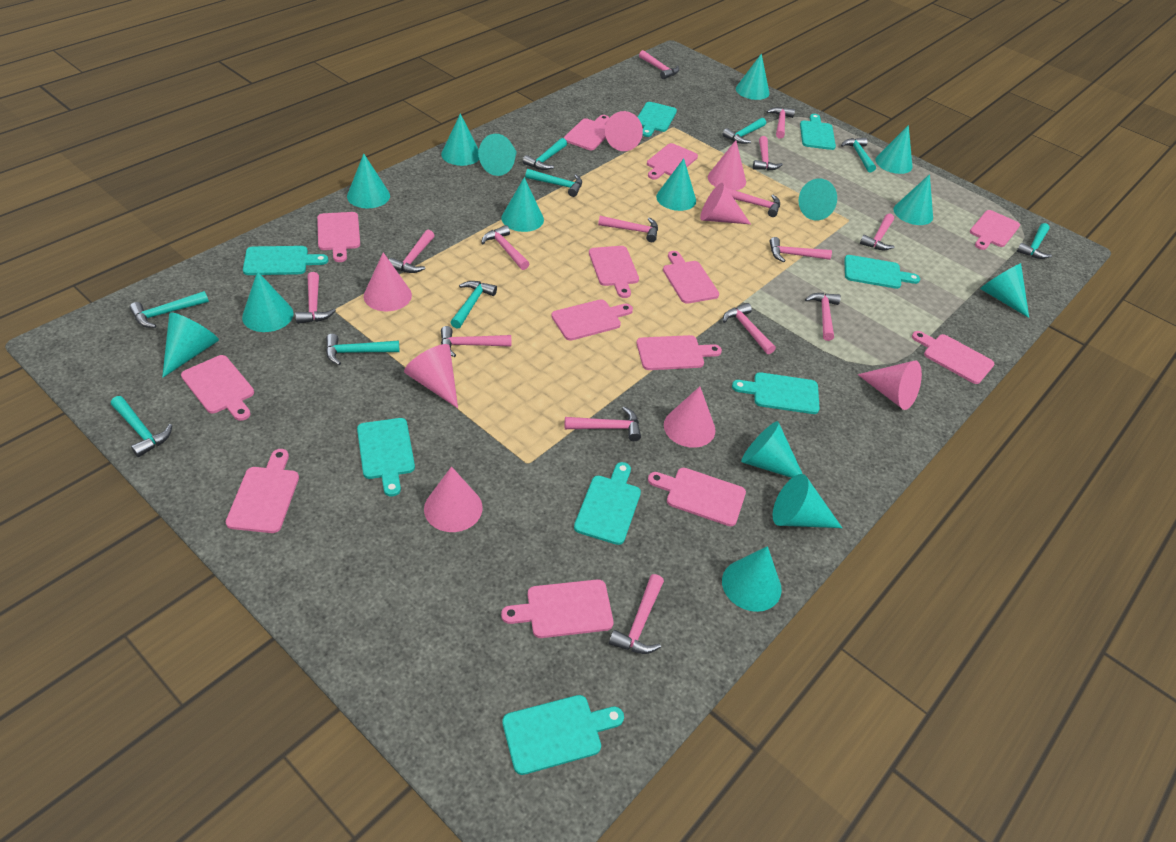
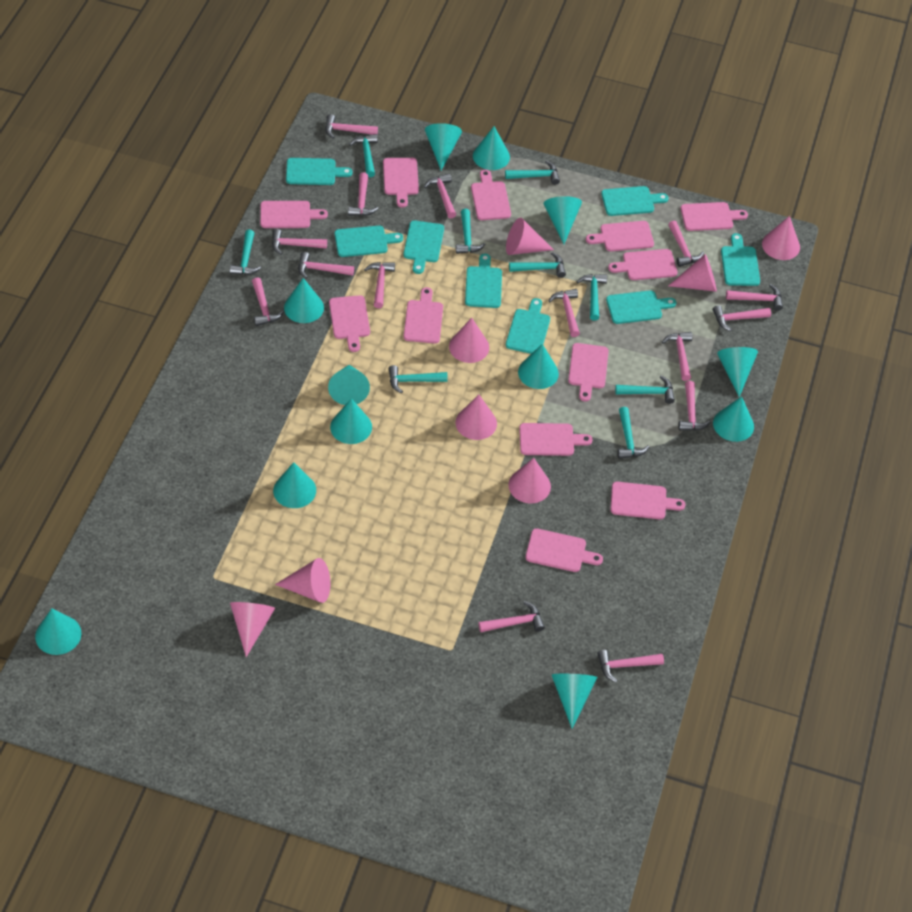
pink cutting board: [181,355,254,421] [226,449,299,533] [317,212,360,262] [501,579,613,638] [551,299,633,341] [564,115,609,150] [589,246,639,298] [636,335,722,370] [647,143,698,180] [648,468,746,526] [663,251,719,304] [912,331,994,384] [970,210,1020,250] = 13 -> [260,201,328,228] [329,295,370,352] [383,158,419,208] [404,287,443,344] [471,170,511,220] [519,423,593,456] [525,528,603,572] [568,343,609,401] [586,221,654,252] [608,249,677,280] [610,482,685,519] [680,202,748,231] = 12
turquoise cone: [162,312,219,378] [242,271,294,332] [347,154,390,208] [441,114,479,166] [479,134,517,176] [502,177,544,232] [656,158,696,211] [722,546,782,612] [736,53,770,100] [741,421,803,478] [773,474,842,528] [799,179,837,220] [875,125,913,174] [893,174,933,225] [980,263,1029,318] = 15 -> [35,608,81,655] [273,462,316,508] [284,278,324,323] [328,365,370,405] [330,398,372,444] [425,123,462,171] [473,126,510,170] [518,344,559,389] [544,196,582,244] [552,674,598,729] [713,396,754,442] [717,347,758,397] = 12

